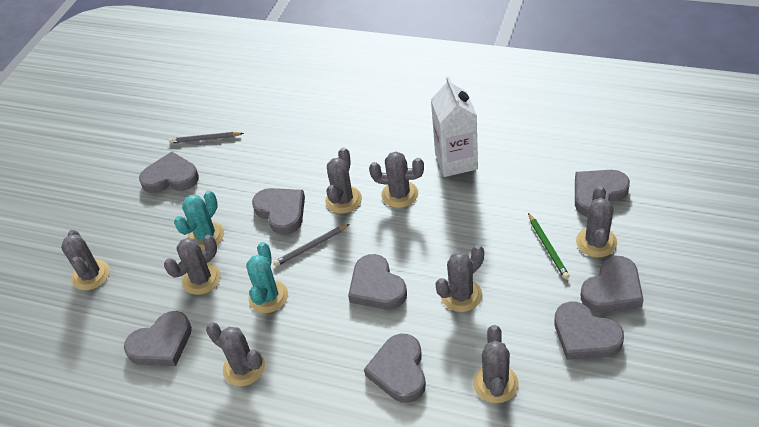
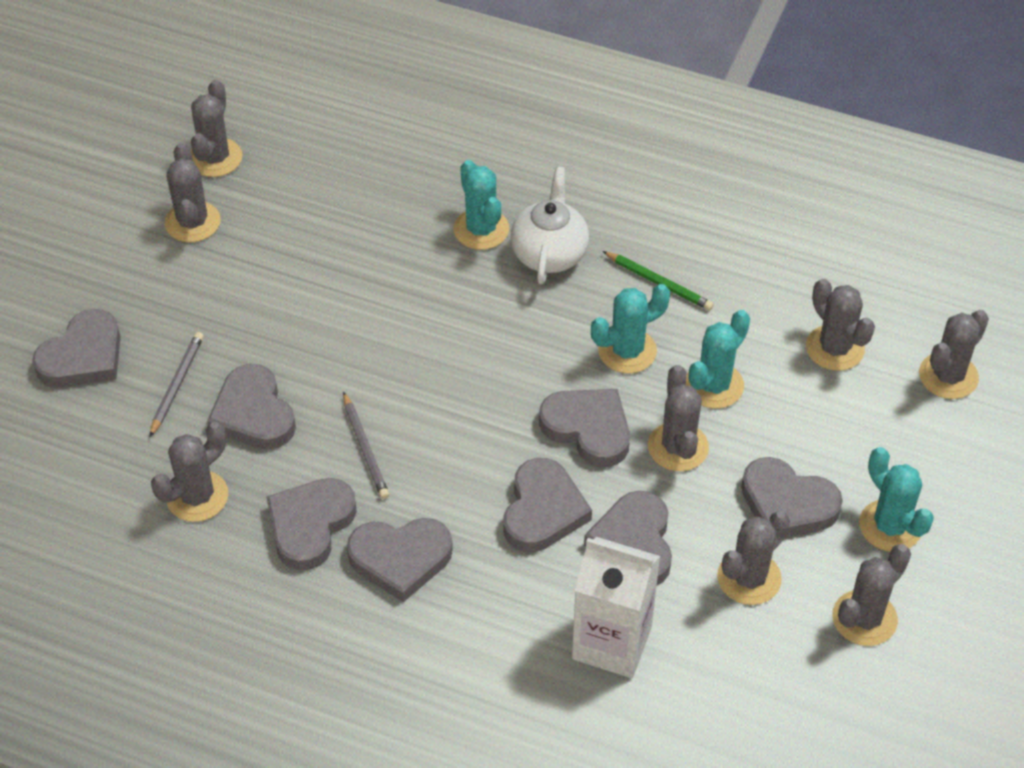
turquoise cactus: [174,191,224,250] [246,242,288,313] = 2 -> [453,160,509,250] [591,284,670,374] [686,310,750,409] [859,447,934,552] = 4
white teapot: none = 0 -> [511,167,589,284] = 1

